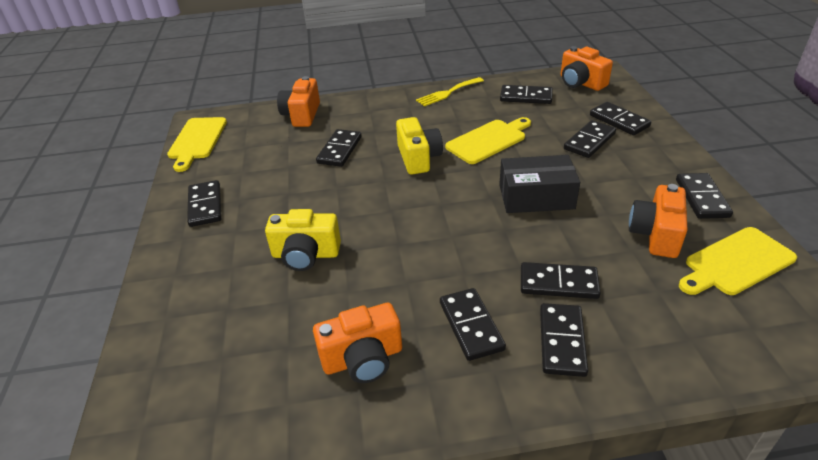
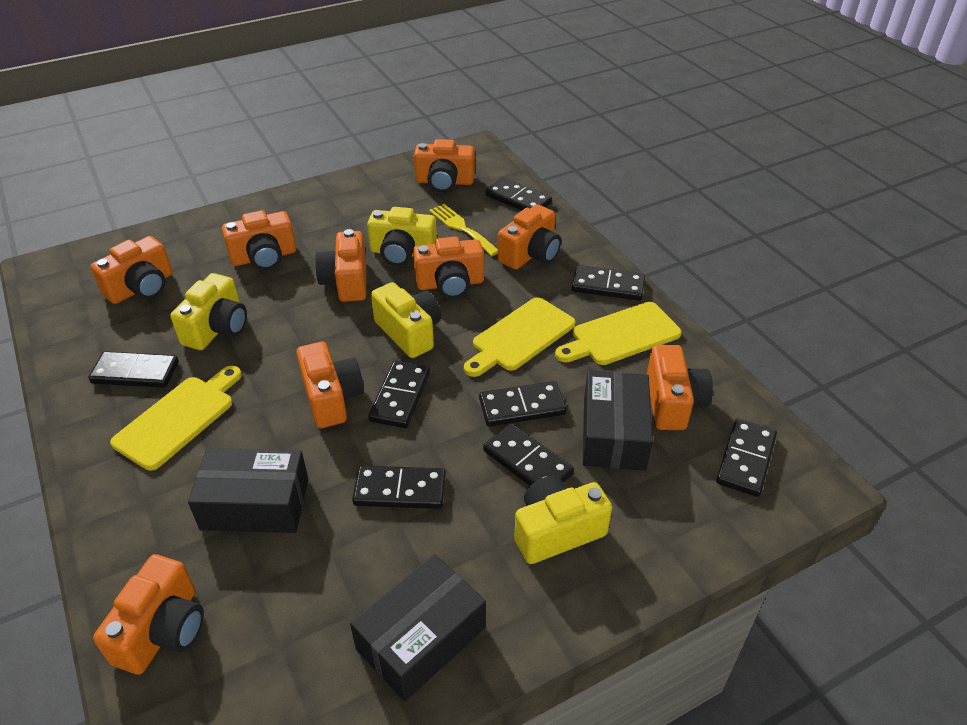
black box: [499,155,580,213] = 1 -> [188,448,309,533] [350,554,486,701] [583,371,653,471] = 3
black domino: [187,180,221,227] [316,129,361,167] [440,288,506,361] [500,85,553,104] [521,262,601,299] [540,303,588,377] [564,120,616,158] [590,102,651,135] [676,173,733,219] = 9 -> [88,351,179,388] [352,466,446,509] [368,361,430,428] [479,381,566,426] [483,423,574,486] [486,177,552,211] [572,265,645,301] [716,419,777,497] = 8
orange camera: [277,76,320,127] [313,302,402,383] [561,46,613,91] [629,184,688,258] = 4 -> [90,236,172,304] [93,554,204,675] [222,210,296,270] [296,342,364,428] [315,229,366,302] [413,236,484,299] [414,139,475,192] [498,204,561,270] [647,345,713,430] = 9
yellow camera: [265,209,341,271] [396,117,443,174] = 2 -> [170,273,247,350] [367,207,437,266] [371,282,441,358] [514,476,612,564] = 4

